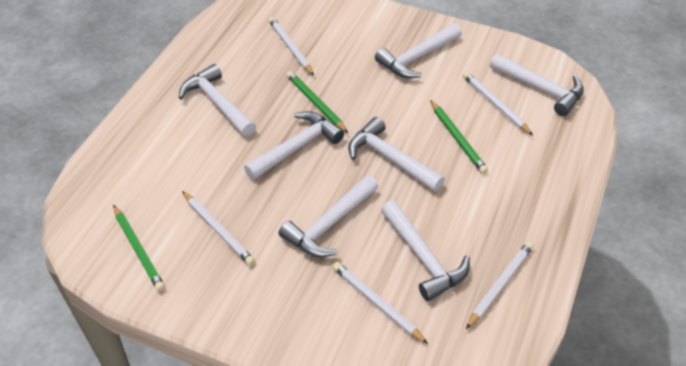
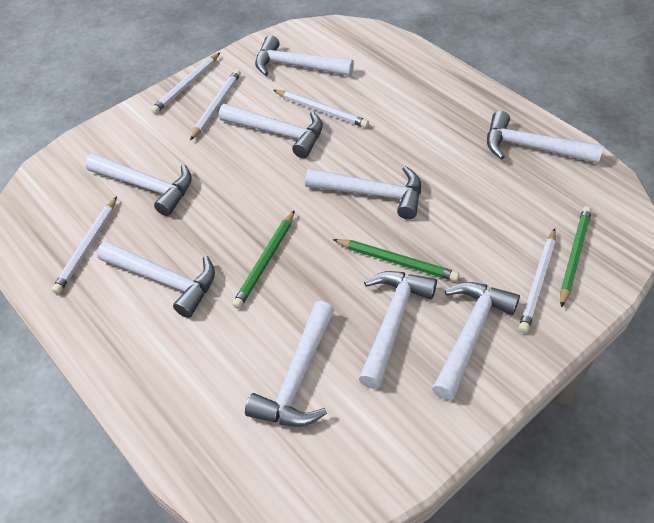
white hammer: [179,64,256,137] [244,111,344,180] [278,175,379,257] [348,117,445,192] [375,23,462,78] [381,200,470,301] [490,53,584,116] = 7 -> [85,154,192,216] [97,241,215,318] [219,104,323,158] [245,301,334,427] [255,35,354,76] [305,166,421,220] [359,271,437,389] [432,282,520,400] [487,111,603,163] = 9

